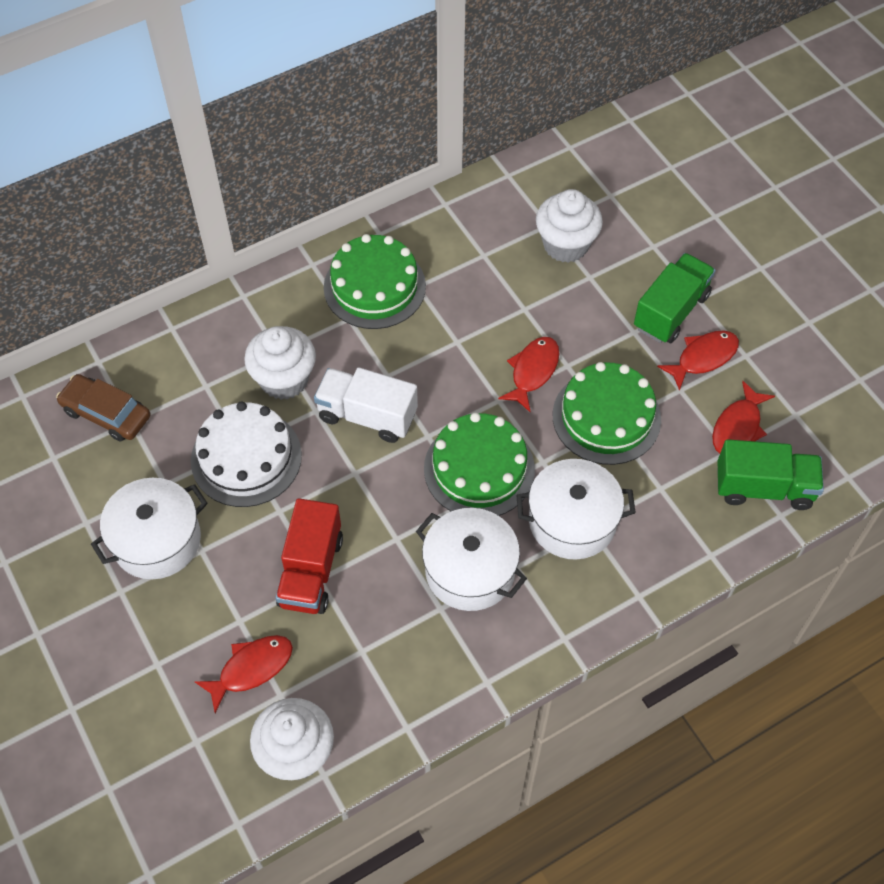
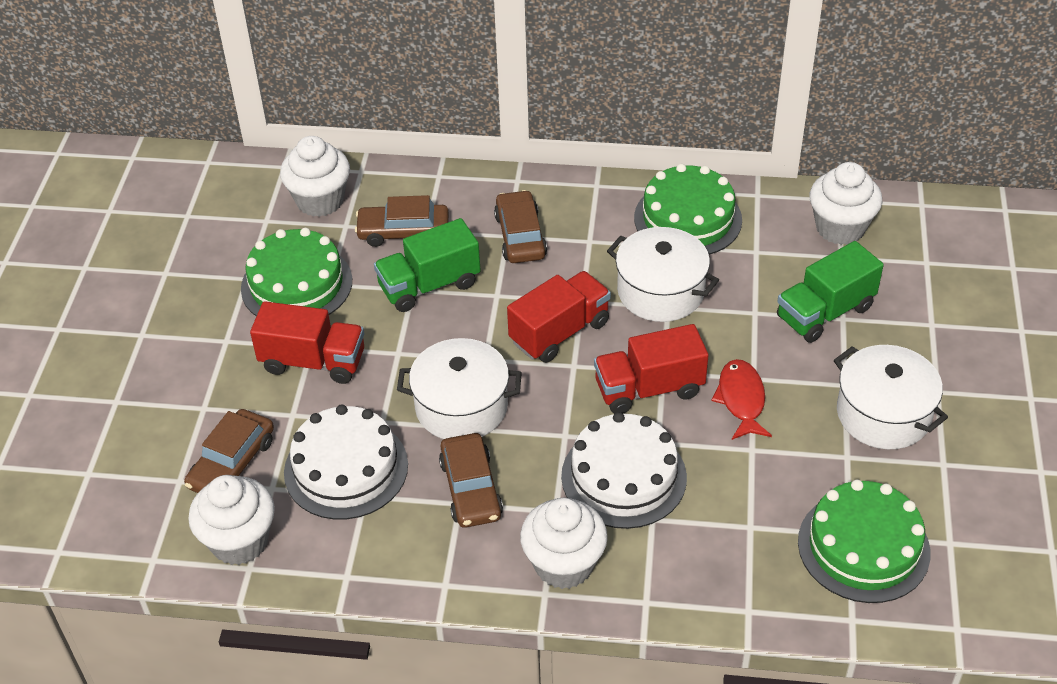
brown car: [56,374,150,441] = 1 -> [184,409,274,493] [355,195,449,247] [439,433,503,528] [494,190,547,263] = 4
red fish: [195,635,293,713] [498,337,559,412] [657,330,739,391] [712,381,775,453] = 4 -> [712,359,772,440] = 1
red truck: [276,498,343,614] = 1 -> [250,301,364,384] [507,271,611,363] [594,324,709,414] = 3
white cake: [191,401,302,507] = 1 -> [284,404,408,520] [561,412,687,529] = 2
white cupcake: [244,326,316,400] [250,698,334,780] [536,189,603,263] = 3 -> [188,475,275,565] [280,136,350,217] [520,498,608,589] [810,162,882,245] = 4
white truck: [314,367,418,443] = 1 -> none = 0

